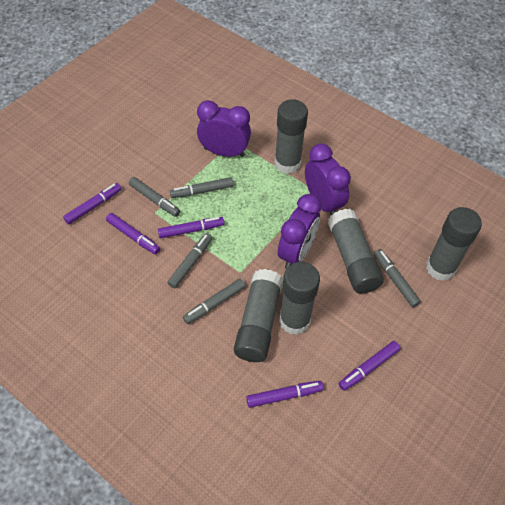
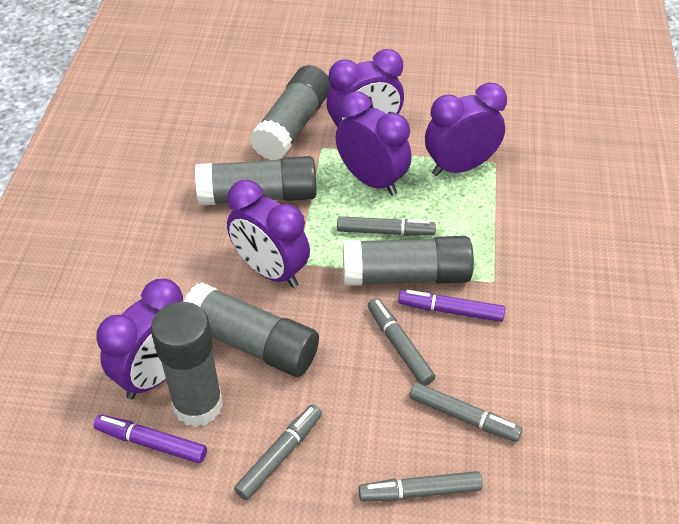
purple clock: [197,100,251,157] [278,194,321,269] [305,144,351,215] = 3 -> [96,279,183,399] [227,180,310,288] [326,49,404,127] [336,91,411,196] [425,83,507,176] = 5
purple marker: [63,183,121,224] [106,213,160,254] [158,217,224,238] [246,381,323,408] [339,341,400,391] = 5 -> [94,415,207,463] [398,290,505,322] = 2

